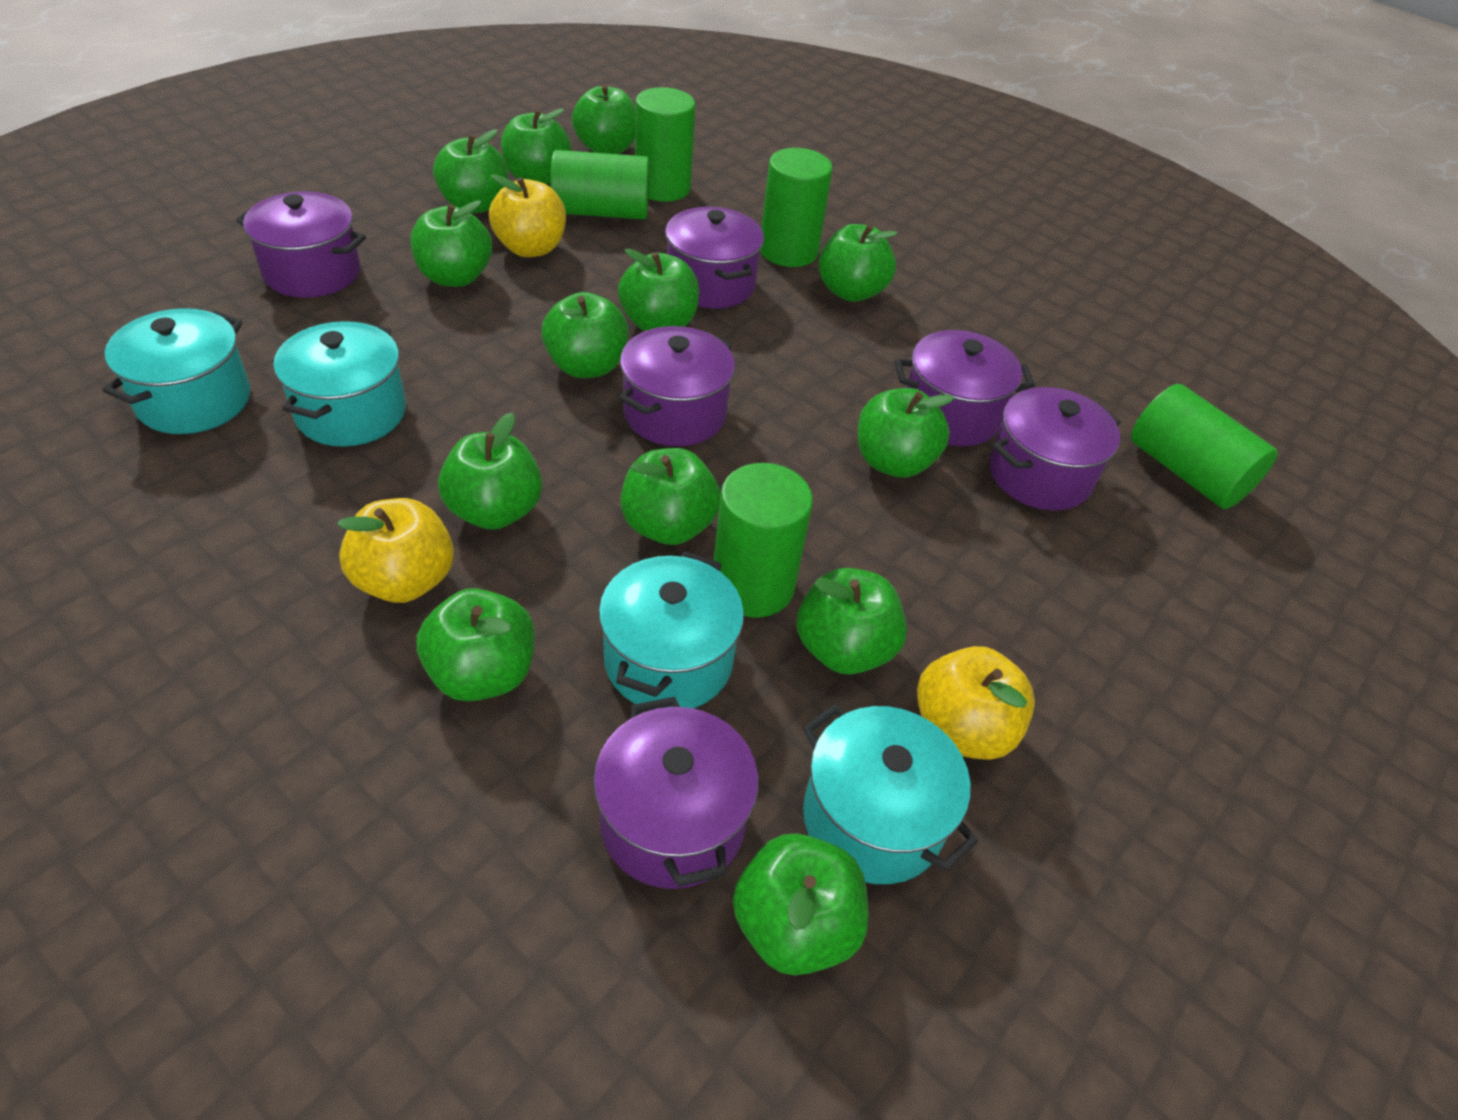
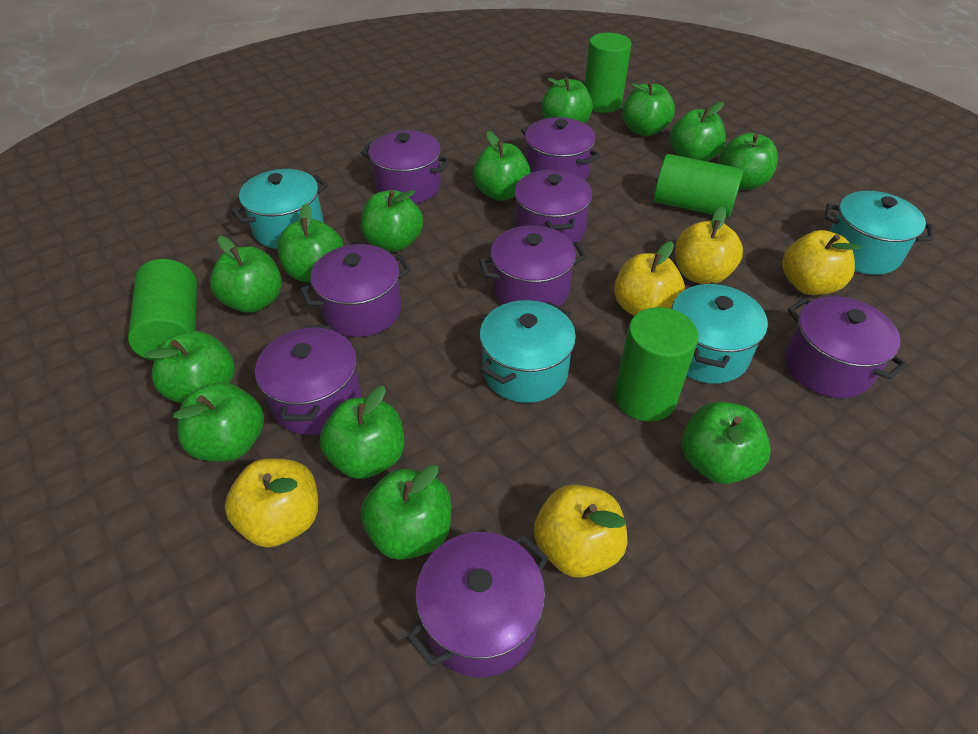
green cylinder: [550,150,649,219] [635,87,695,202] [714,463,813,618] [760,148,833,267] [1131,384,1278,509] = 5 -> [128,259,197,361] [585,33,631,113] [615,307,699,422] [654,154,743,218] = 4
purple pot: [236,192,366,298] [593,697,758,889] [619,326,735,446] [665,207,764,308] [895,330,1035,446] [989,387,1120,510] = 6 -> [255,326,361,435] [300,244,411,337] [361,130,451,204] [407,532,549,678] [479,225,587,307] [514,170,593,242] [521,117,600,180] [785,296,908,398] = 8
yellow apple: [337,498,454,603] [489,174,566,257] [917,646,1035,760] = 3 -> [224,458,318,548] [534,484,627,578] [614,241,685,316] [675,206,743,284] [782,230,861,295] = 5

